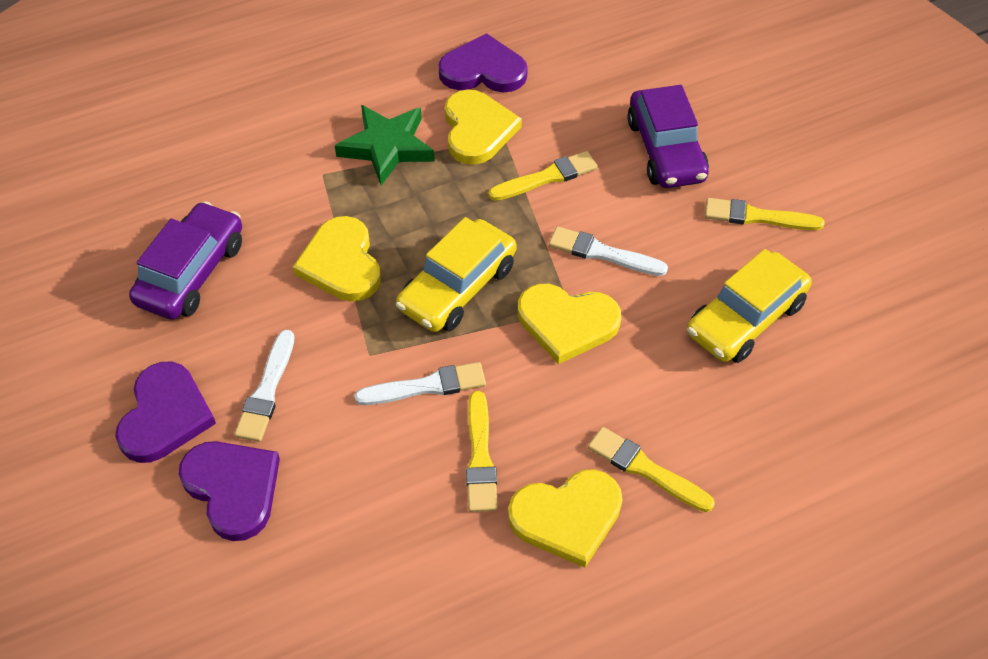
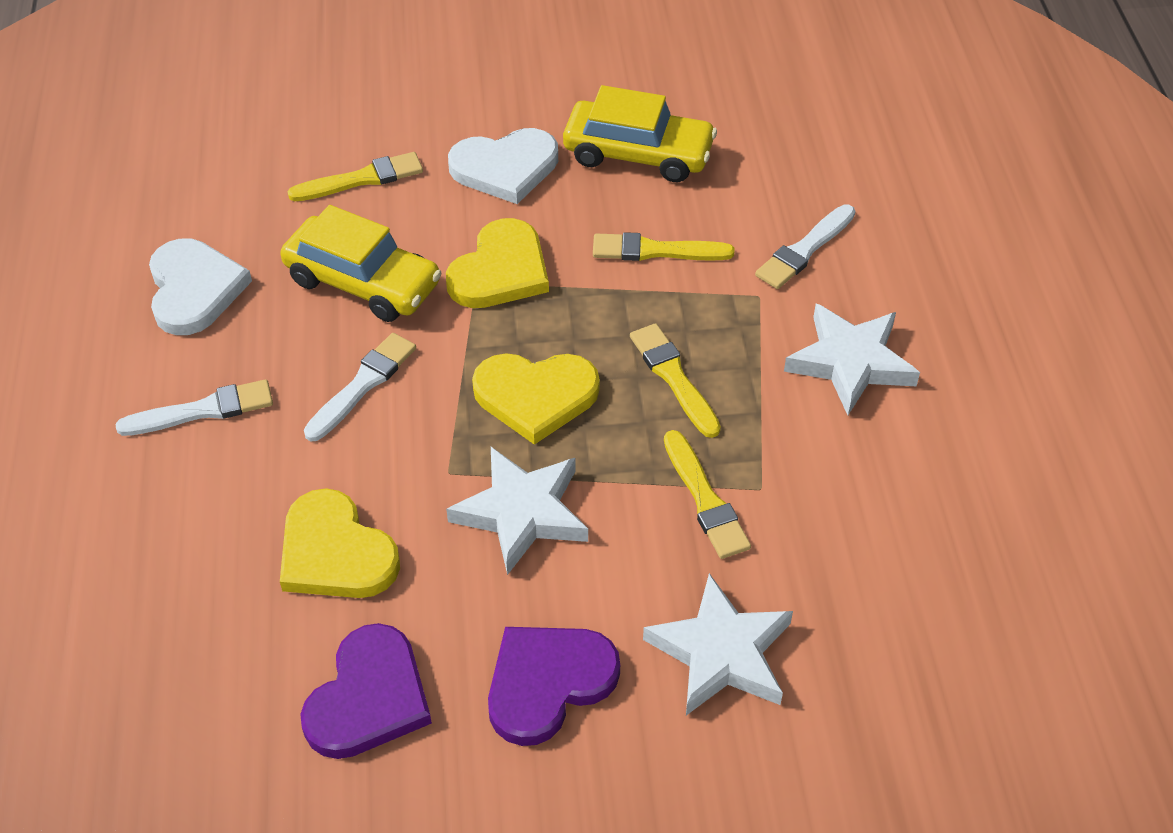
green star: [335,105,435,186] = 1 -> none = 0
purple car: [129,201,242,320] [627,85,709,188] = 2 -> none = 0
purple heart: [115,362,216,463] [179,441,280,541] [438,33,528,93] = 3 -> [300,623,432,759] [488,627,620,746] = 2
white heart: none = 0 -> [149,239,252,335] [448,128,558,204] = 2
white star: none = 0 -> [446,447,588,575] [643,573,793,715] [784,304,920,415] = 3
yellow heart: [293,216,381,302] [445,90,522,165] [508,469,623,568] [518,284,621,364] = 4 -> [280,488,400,598] [446,218,549,308] [472,353,600,445] = 3

